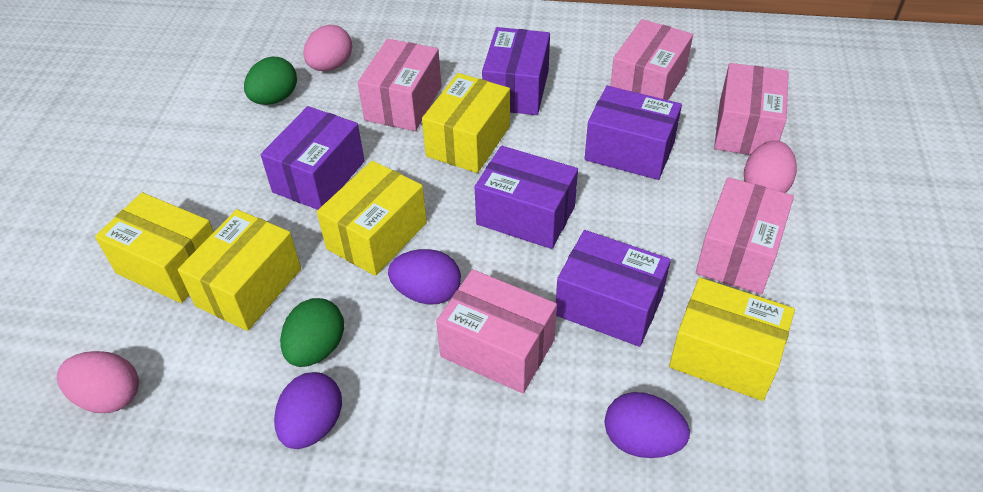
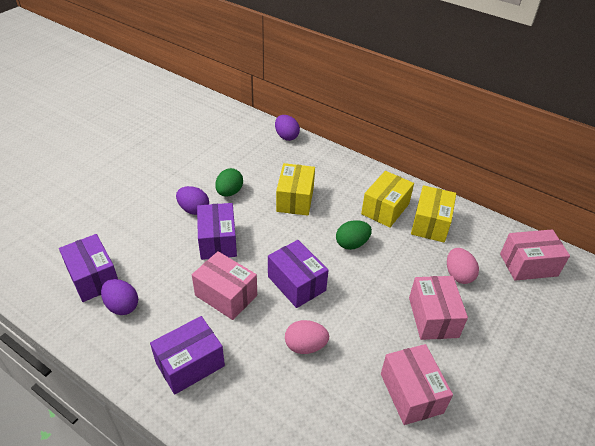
pink box: [358,39,441,131] [436,269,557,393] [610,19,693,100] [696,177,794,294] [714,63,789,155] = 5 -> [192,251,257,320] [381,344,453,425] [409,276,468,340] [500,229,570,281] = 4
pink egg: [57,351,139,413] [303,25,352,71] [744,140,797,193] = 3 -> [285,320,329,354] [447,248,479,284] = 2
purple box: [261,106,365,210] [475,146,578,249] [482,27,550,115] [556,230,671,347] [585,86,682,180] = 5 -> [59,234,118,302] [150,316,225,395] [197,203,237,260] [268,240,329,308] = 4
yellow box: [95,192,214,303] [178,209,301,331] [317,161,427,276] [422,73,510,173] [669,278,795,401] = 5 -> [276,163,315,216] [361,171,414,228] [411,185,456,243] = 3

